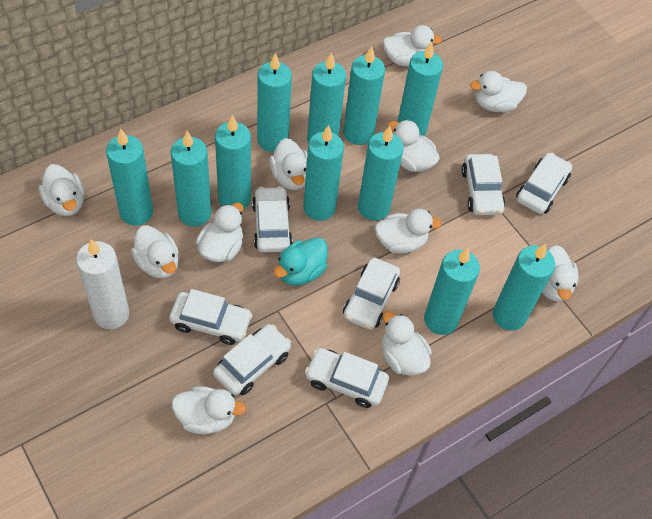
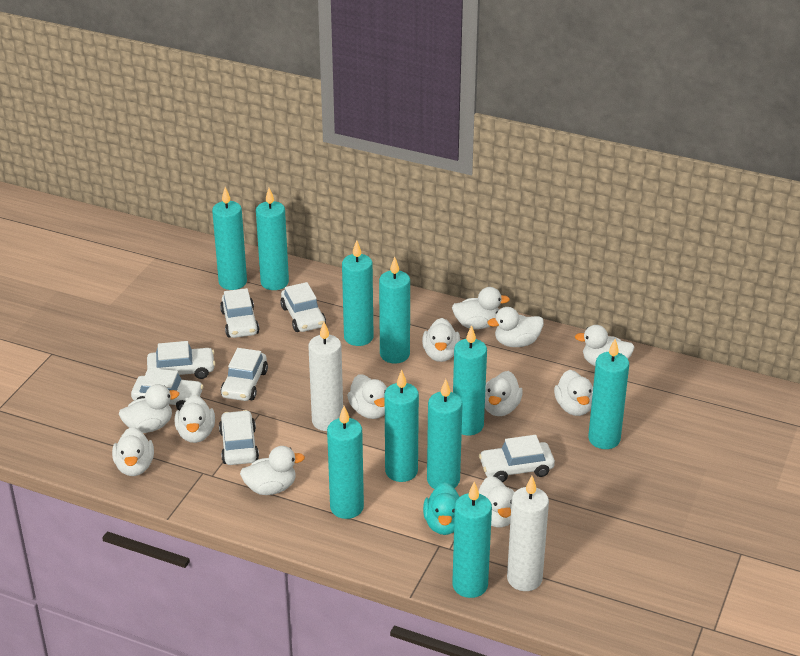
turquoise candle: [106,129,153,226] [171,131,211,227] [215,115,251,209] [257,53,292,152] [303,125,344,221] [307,52,346,143] [343,46,385,145] [358,126,404,221] [398,42,443,136] [424,248,480,335] [493,243,555,331] = 11 -> [212,187,247,290] [256,188,289,290] [327,406,364,519] [342,240,373,346] [379,257,410,364] [385,370,419,482] [427,379,463,489] [452,481,492,598] [453,325,487,435] [588,339,629,449] = 10
white candle: [76,239,129,329] = 1 -> [308,322,343,431] [507,476,549,591] = 2
white duck: [39,164,84,216] [131,225,179,279] [172,386,246,434] [196,203,243,262] [269,138,308,190] [375,209,442,254] [382,311,432,376] [383,25,442,66] [388,120,440,172] [470,71,527,112] [542,245,579,302] = 11 -> [112,427,154,476] [119,384,179,433] [175,395,215,443] [240,446,305,495] [347,374,387,419] [422,318,460,362] [452,287,510,329] [479,476,515,528] [485,371,523,416] [487,307,544,347] [554,370,593,416] [575,325,635,366] = 12

